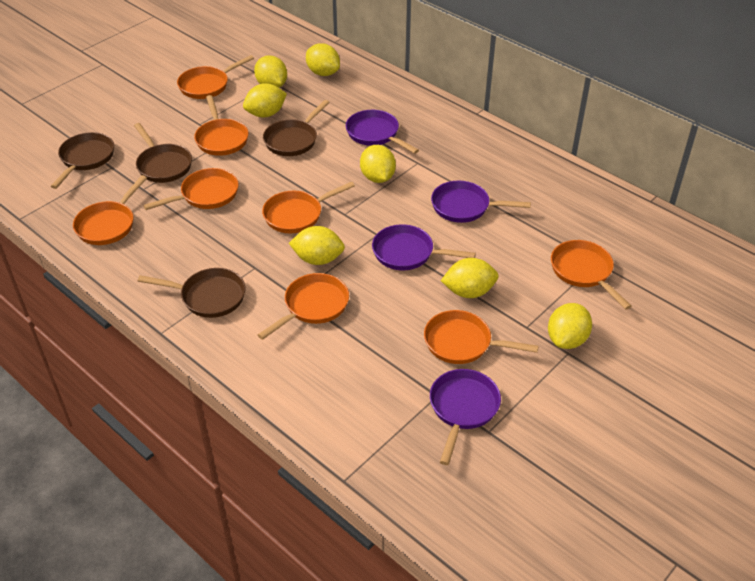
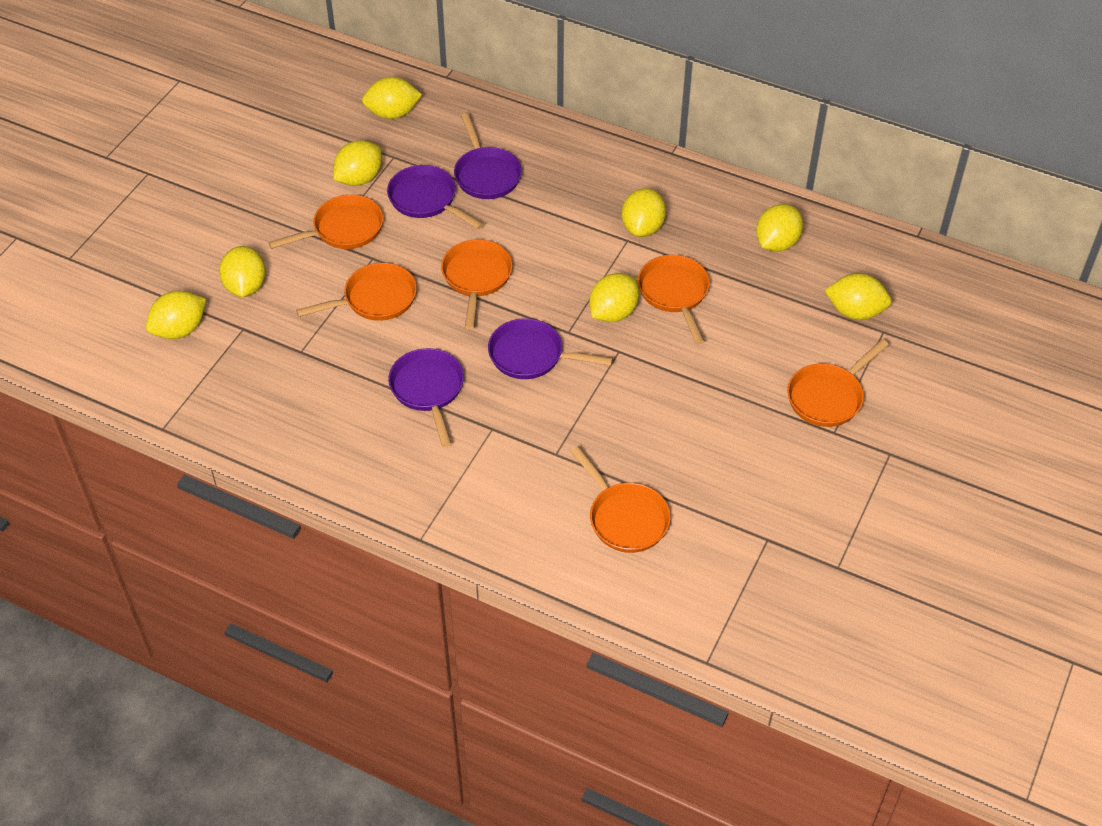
brown pan: [51,132,114,189] [134,123,192,183] [138,268,245,318] [263,100,330,156] = 4 -> none = 0
orange pan: [73,175,147,245] [143,168,239,210] [177,55,254,99] [194,95,249,156] [257,273,349,340] [262,182,355,233] [424,310,539,364] [551,240,632,310] = 8 -> [268,195,383,249] [296,263,417,321] [441,239,513,329] [570,446,671,553] [638,255,710,344] [787,339,889,427] = 6
yellow lemon: [243,83,287,117] [254,55,287,88] [289,226,345,265] [306,43,340,76] [360,145,396,183] [441,258,499,298] [548,303,592,349] = 7 -> [146,291,206,339] [219,246,266,297] [333,140,382,186] [362,77,422,119] [589,273,639,322] [622,188,666,237] [756,204,803,252] [825,273,892,320] = 8

